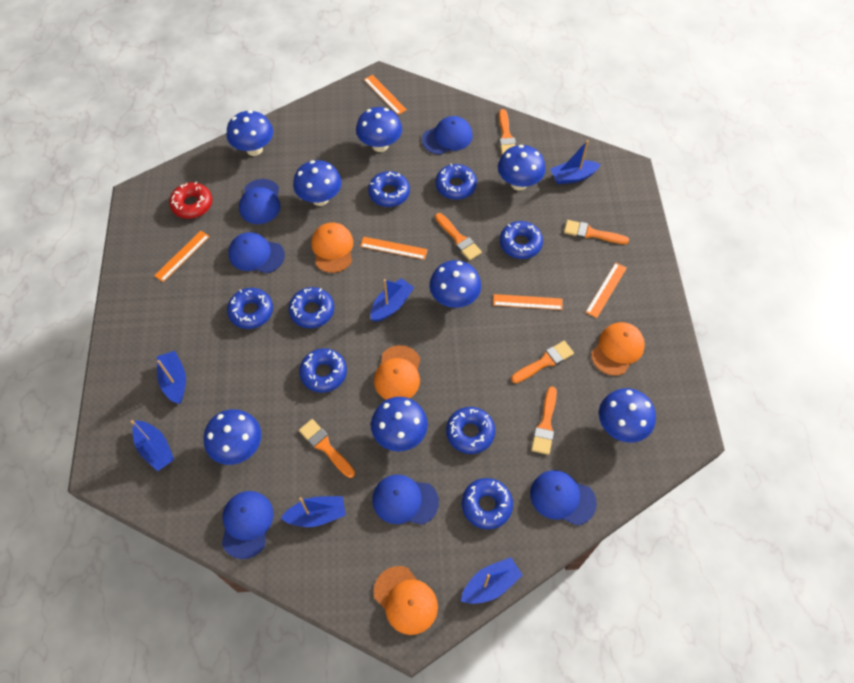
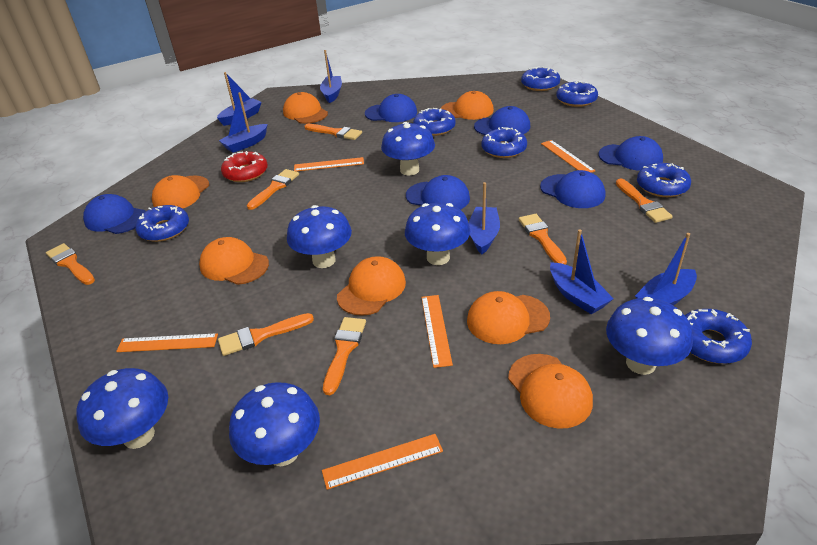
blue donut: [227,288,273,329] [288,287,334,328] [299,348,347,393] [368,171,410,207] [435,164,477,200] [446,407,495,454] [462,478,513,529] [500,221,543,259] = 8 -> [135,205,189,242] [413,108,456,136] [481,127,527,158] [521,66,560,91] [556,81,598,107] [637,163,691,197] [685,309,752,364] = 7
blue mushroom: [204,409,261,465] [227,110,273,156] [293,160,342,206] [356,107,402,152] [371,397,428,451] [430,260,481,308] [498,145,546,191] [599,388,656,443] = 8 -> [76,368,168,449] [229,382,320,466] [287,205,352,268] [381,122,435,175] [405,203,470,265] [606,297,693,375] = 6
orange brush: [299,419,355,478] [435,213,482,261] [499,109,516,155] [511,341,574,383] [531,386,557,455] [564,220,629,244] = 6 -> [46,243,95,285] [218,313,314,356] [247,169,299,210] [305,124,362,140] [323,317,366,395] [519,214,567,265] [616,178,673,223] = 7
orange cap: [311,223,353,273] [374,345,420,400] [374,566,438,635] [591,322,645,376] = 4 -> [152,175,209,209] [199,237,269,285] [283,92,328,124] [337,256,406,316] [441,91,494,120] [467,291,550,344] [508,354,593,429] = 7

